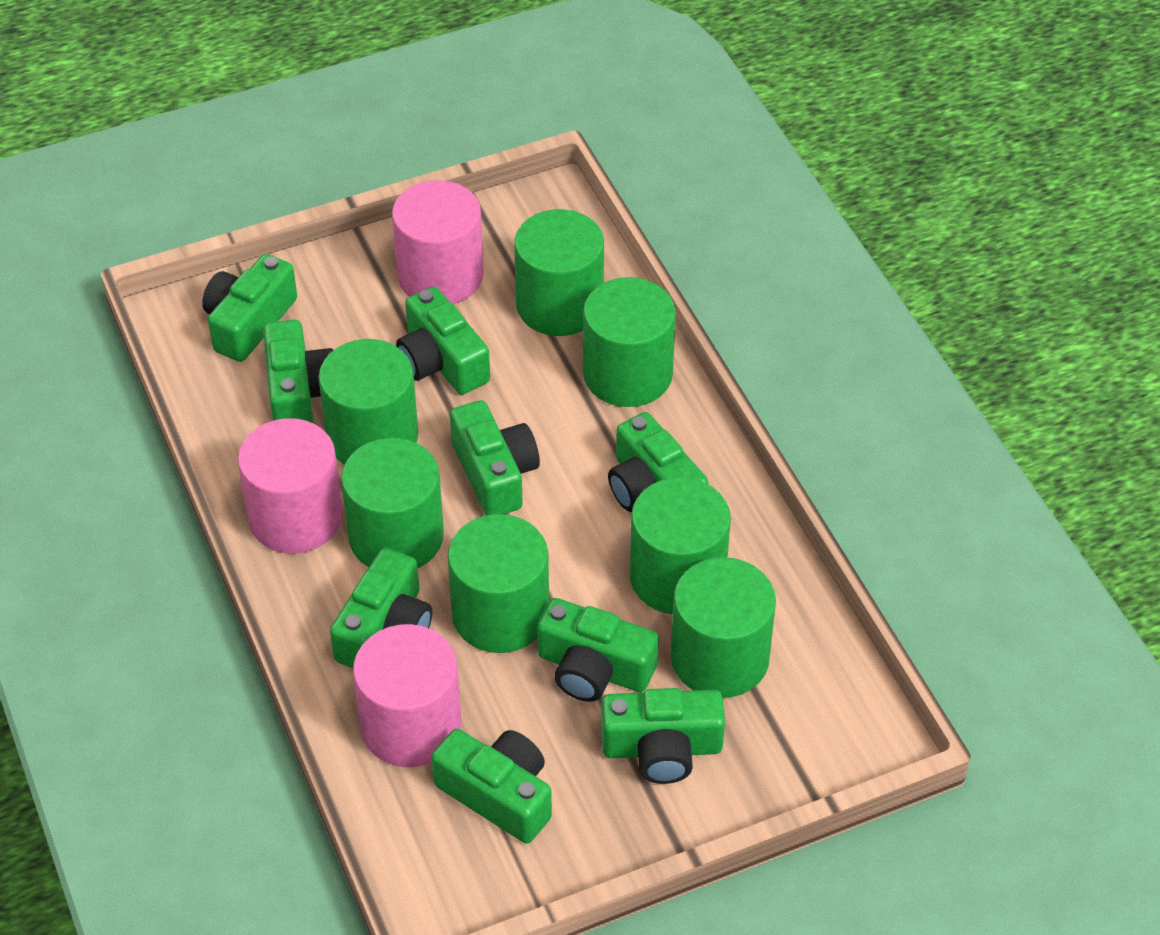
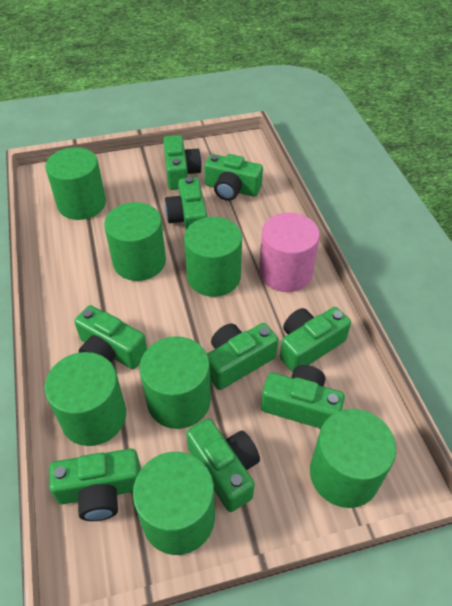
pink cylinder: [238,418,343,554] [353,624,461,767] [392,180,484,304] = 3 -> [259,213,320,292] = 1

